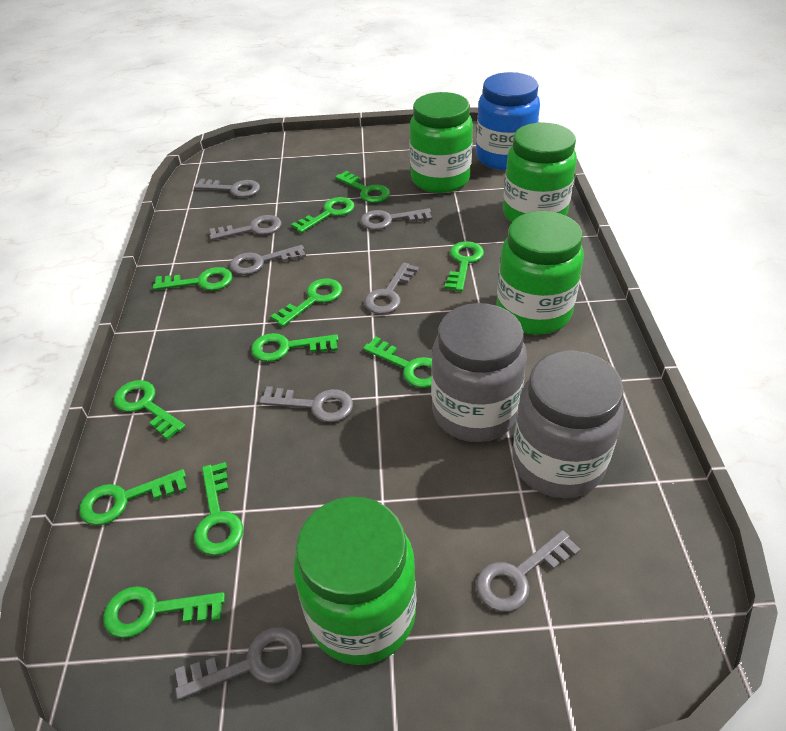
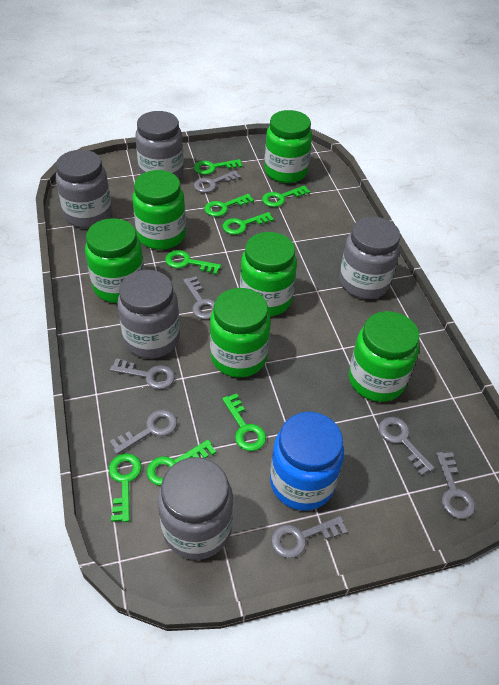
green jar: [294,497,416,665] [410,92,473,193] [496,211,584,335] [503,122,577,223] = 4 -> [85,218,144,303] [133,170,186,250] [210,288,271,377] [240,232,297,316] [264,110,312,183] [349,311,420,402] = 6
green key: [79,469,187,525] [103,586,225,638] [114,380,186,440] [153,267,233,291] [194,462,244,556] [251,333,339,362] [270,278,342,327] [291,197,354,233] [335,171,390,203] [363,337,432,388] [444,241,484,292] = 11 -> [109,453,142,522] [147,440,216,486] [165,250,221,275] [194,159,242,175] [205,194,254,217] [222,212,274,235] [222,393,266,451] [262,185,310,207] = 8
grey jar: [431,303,527,442] [512,350,624,498] = 2 -> [56,150,112,228] [117,270,180,359] [135,111,184,179] [158,457,233,560] [339,217,401,299] = 5
grey key: [175,627,303,700] [194,179,260,197] [210,215,282,240] [230,245,306,275] [259,386,353,422] [361,208,432,230] [364,262,419,314] [476,530,581,612] = 8 -> [109,410,177,454] [110,358,175,389] [183,276,215,319] [194,171,241,193] [271,516,348,558] [379,417,434,476] [436,452,475,519] = 7

